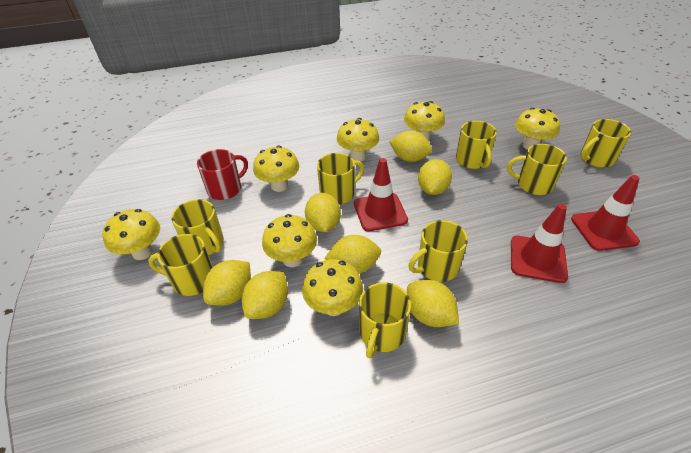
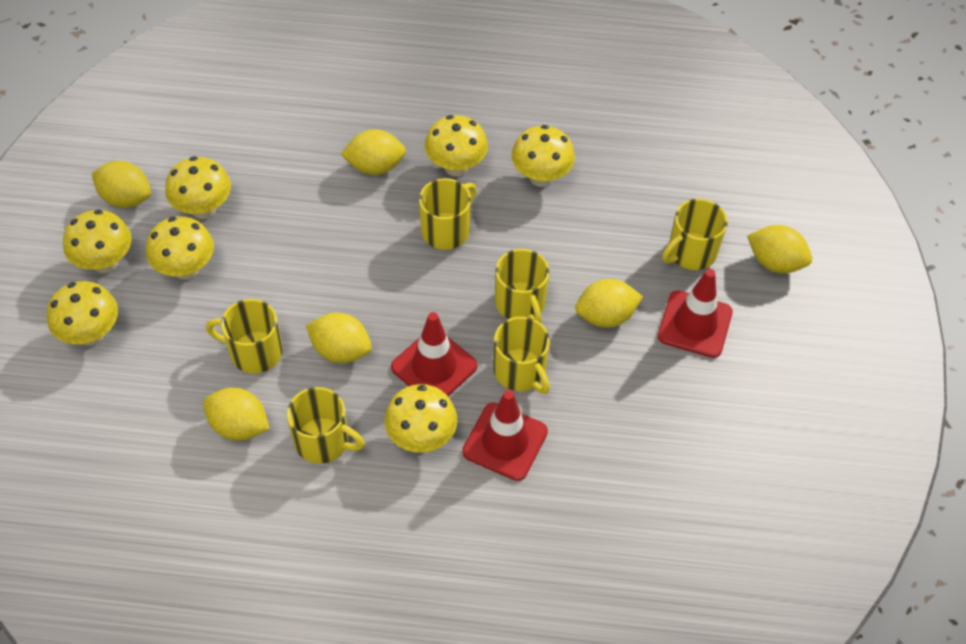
red mug: [197,149,248,200] = 1 -> none = 0
yellow lemon: [203,260,251,306] [242,271,288,319] [305,193,341,232] [324,235,381,274] [389,130,432,162] [407,280,459,327] [418,159,452,195] = 7 -> [92,161,151,208] [203,388,270,441] [306,313,372,363] [340,129,406,175] [575,279,643,328] [747,225,812,273] = 6
yellow mug: [148,234,213,296] [171,199,224,255] [317,153,364,205] [359,282,411,359] [409,220,468,282] [456,121,497,169] [507,144,567,195] [580,119,631,168] = 8 -> [206,299,283,374] [287,387,365,464] [419,178,477,250] [493,317,550,394] [495,249,549,323] [662,199,728,270] = 6

